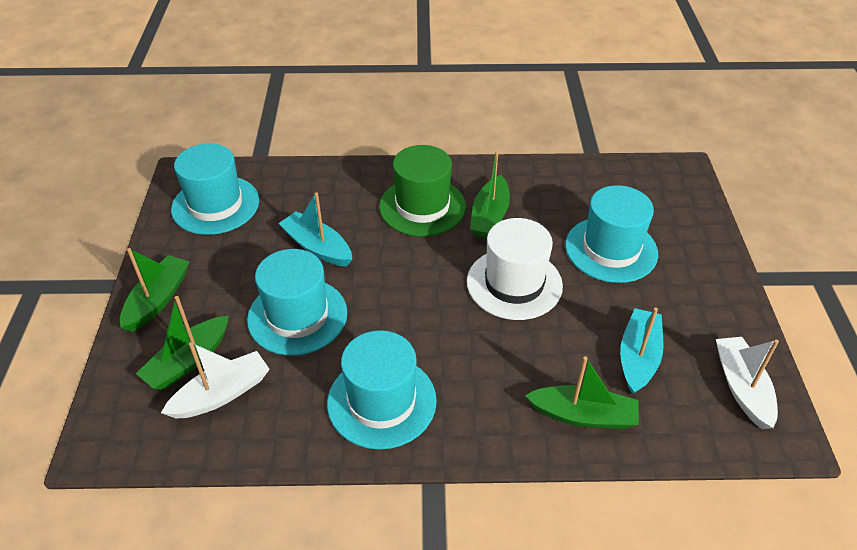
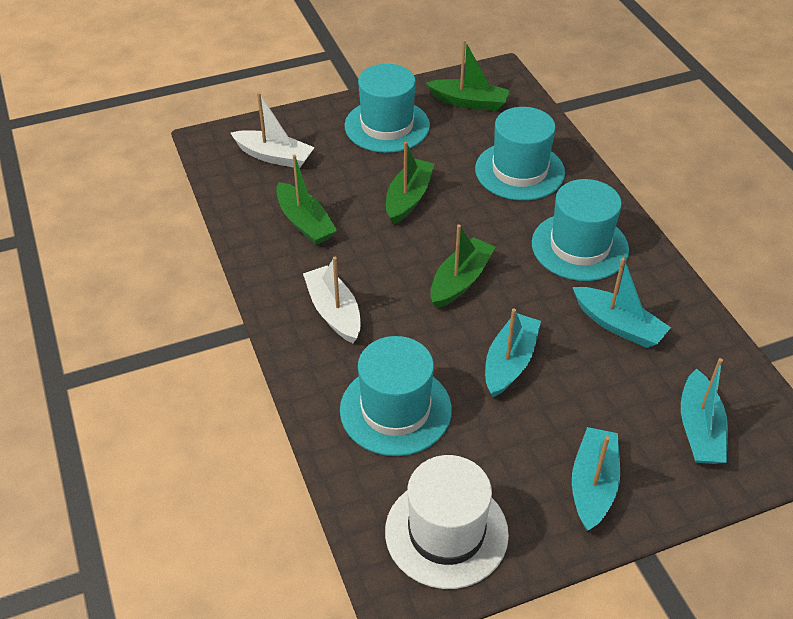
green hat: [379,145,466,237] = 1 -> none = 0
turquoise boat: [278,192,352,267] [620,307,664,394] = 2 -> [485,308,541,397] [572,427,620,531] [573,258,671,348] [681,358,728,464] = 4

